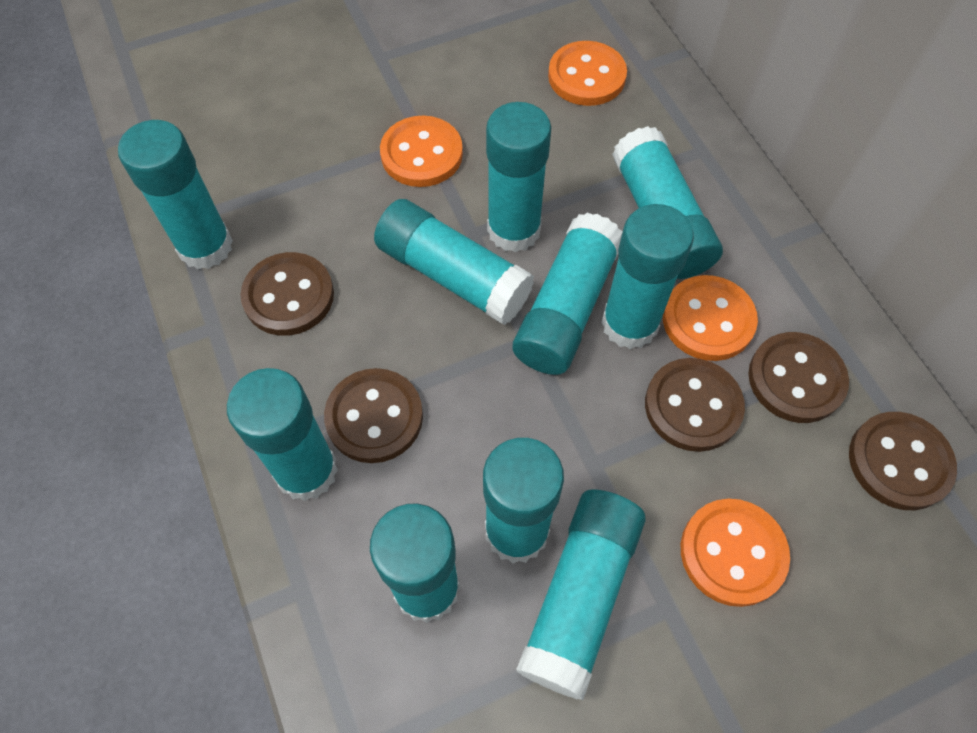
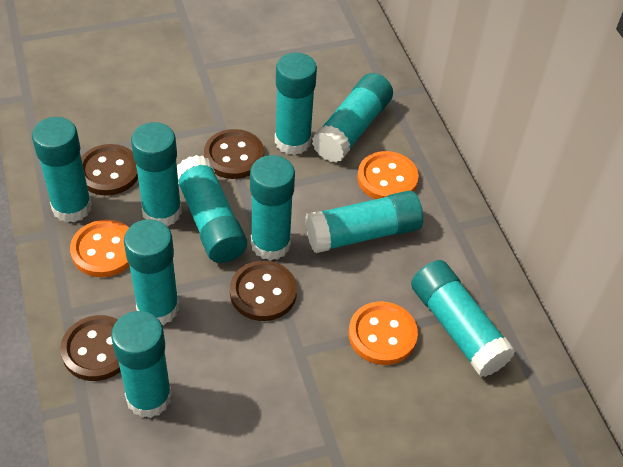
brown button: [240,252,334,336] [324,368,423,463] [645,358,745,452] [748,332,849,423] [849,412,957,510] = 5 -> [60,315,121,381] [81,144,138,196] [204,129,264,179] [230,261,297,321] = 4
orange button: [380,116,463,187] [548,41,627,106] [663,275,758,361] [681,499,790,607] = 4 -> [70,220,130,277] [349,301,418,365] [357,151,419,199] = 3

